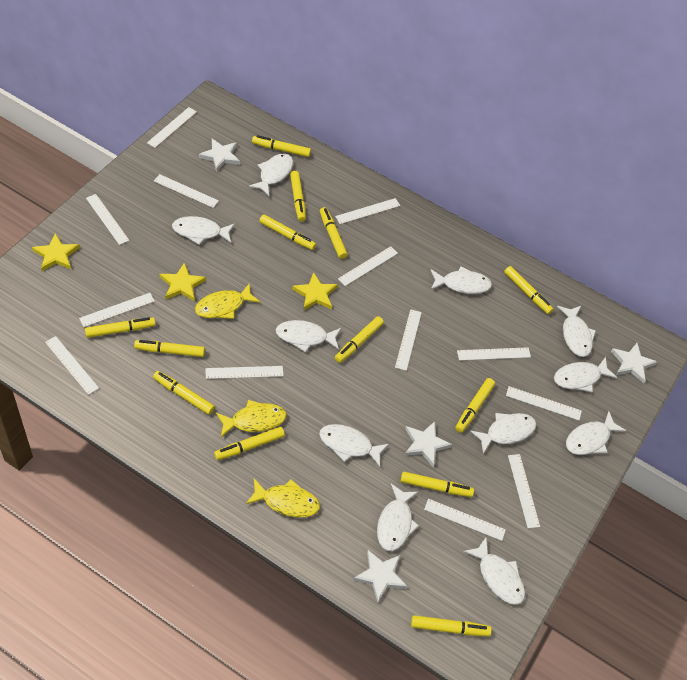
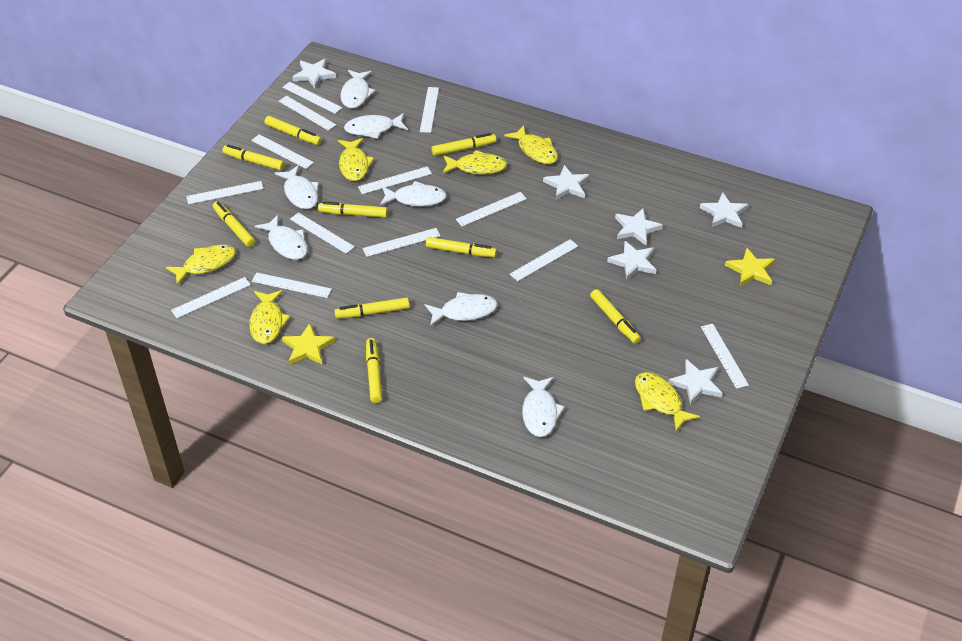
white fish: [172,216,235,245] [249,153,293,196] [276,320,341,353] [319,424,389,467] [377,484,419,551] [431,266,492,294] [463,538,525,605] [470,413,537,454] [554,357,617,393] [557,306,596,357] [566,411,626,455] = 11 -> [255,215,308,260] [275,165,319,209] [340,70,376,108] [344,113,408,139] [380,181,447,207] [425,292,497,327] [522,377,565,437] = 7
white star: [199,139,240,172] [353,550,408,602] [404,421,453,467] [611,343,657,384] = 4 -> [292,59,336,89] [543,165,590,200] [607,241,656,280] [615,208,663,246] [668,359,722,405] [700,193,749,228] = 6
yellow fish: [195,283,260,319] [216,400,287,437] [246,479,320,518] = 3 -> [166,245,236,285] [249,290,290,344] [338,138,374,181] [442,150,507,174] [504,125,558,164] [635,372,700,431] = 6
yellow marker: [85,317,156,338] [134,340,205,357] [153,371,215,415] [214,427,285,460] [252,135,311,157] [259,214,316,250] [290,171,306,221] [320,207,348,259] [335,316,384,363] [401,472,474,497] [411,615,491,636] [455,378,495,433] [504,266,553,314] = 13 -> [213,201,255,247] [222,145,285,171] [265,116,322,145] [318,202,388,218] [334,297,410,319] [366,338,382,403] [426,237,497,258] [432,133,496,156] [590,289,641,344] = 9
yellow star: [32,233,80,271] [160,262,206,301] [292,272,338,311] = 3 -> [282,323,335,365] [725,248,775,286] = 2

